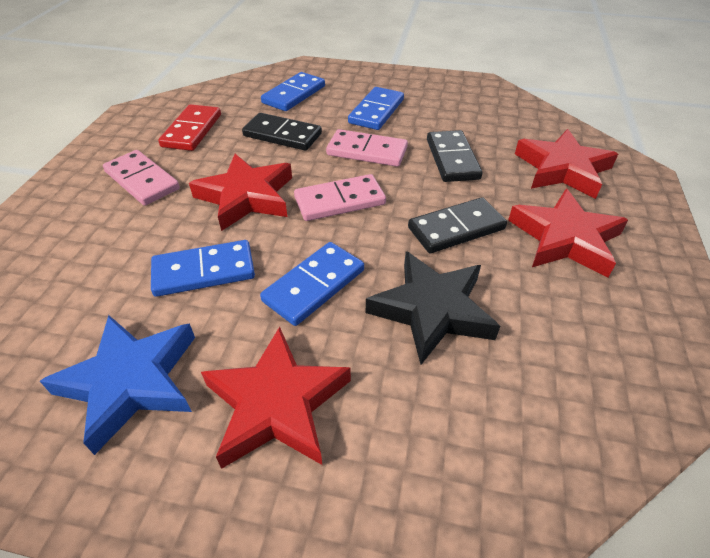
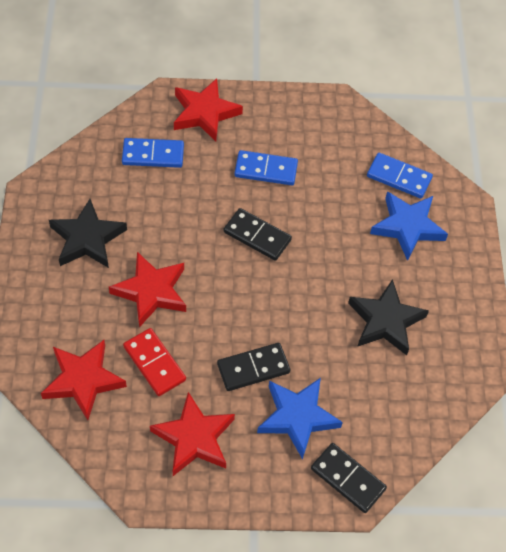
black star: [366,251,500,365] = 1 -> [49,199,127,268] [348,279,429,355] = 2
blue domino: [151,240,255,297] [260,242,364,326] [261,72,325,111] [348,87,404,130] = 4 -> [122,138,184,168] [234,150,298,185] [367,153,433,198] = 3
blue star: [40,315,195,455] = 1 -> [257,378,343,460] [370,191,448,261] = 2
pink domino: [103,150,180,206] [294,174,386,221] [326,129,408,167] = 3 -> none = 0

